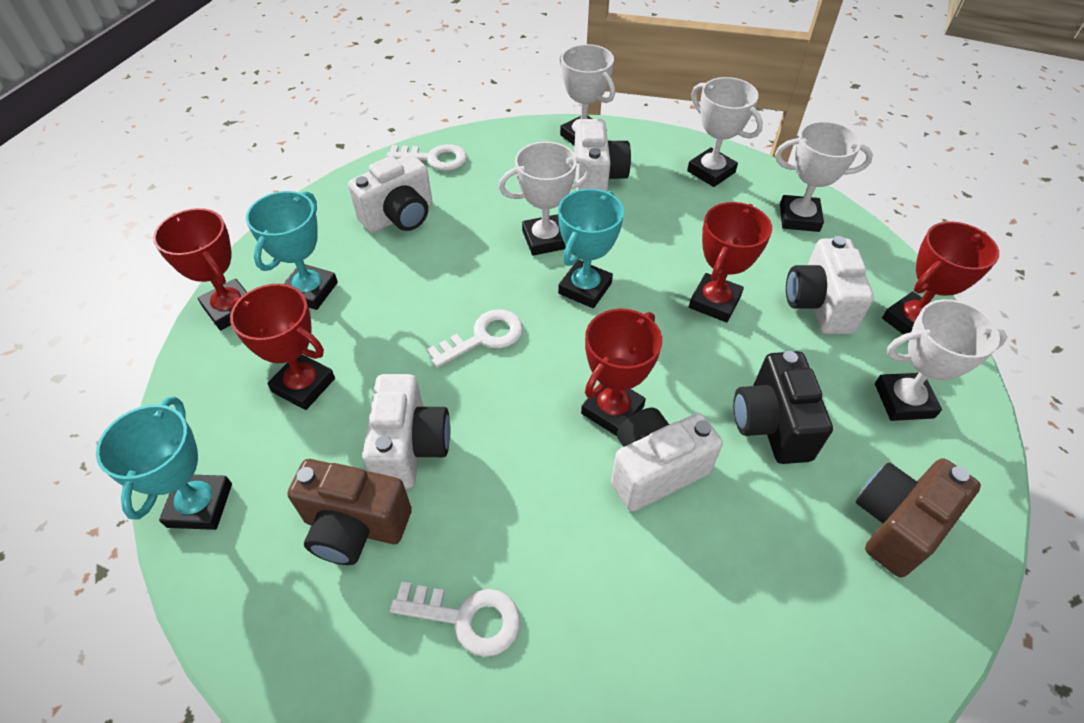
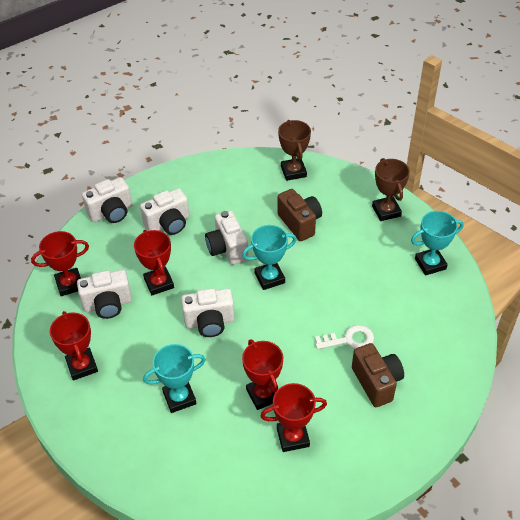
black camera: [733,351,833,464] = 1 -> none = 0
brown trophy: none = 0 -> [278,120,311,181] [372,158,410,221] = 2
white key: [386,144,467,171] [390,582,520,657] [427,309,523,368] = 3 -> [315,325,374,350] = 1
white trophy: [499,141,592,256] [559,44,615,146] [687,77,763,187] [775,121,873,232] [875,299,1007,421] = 5 -> none = 0

